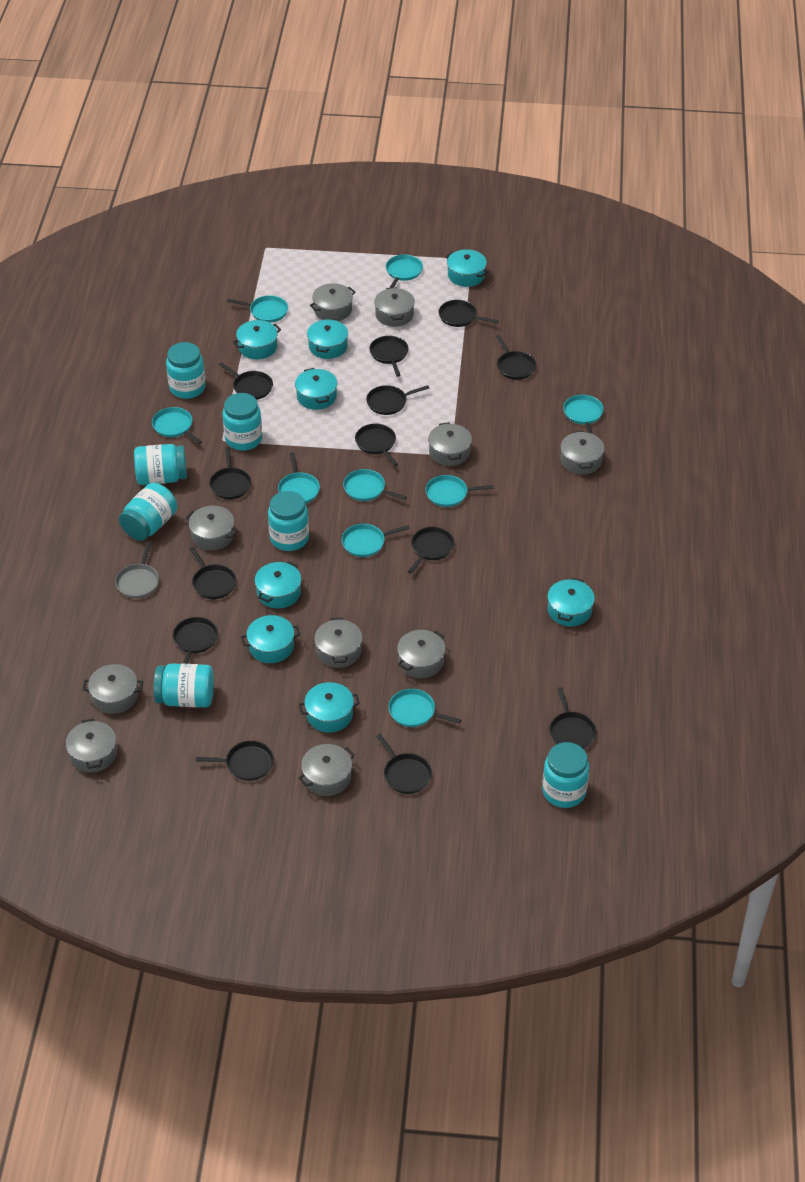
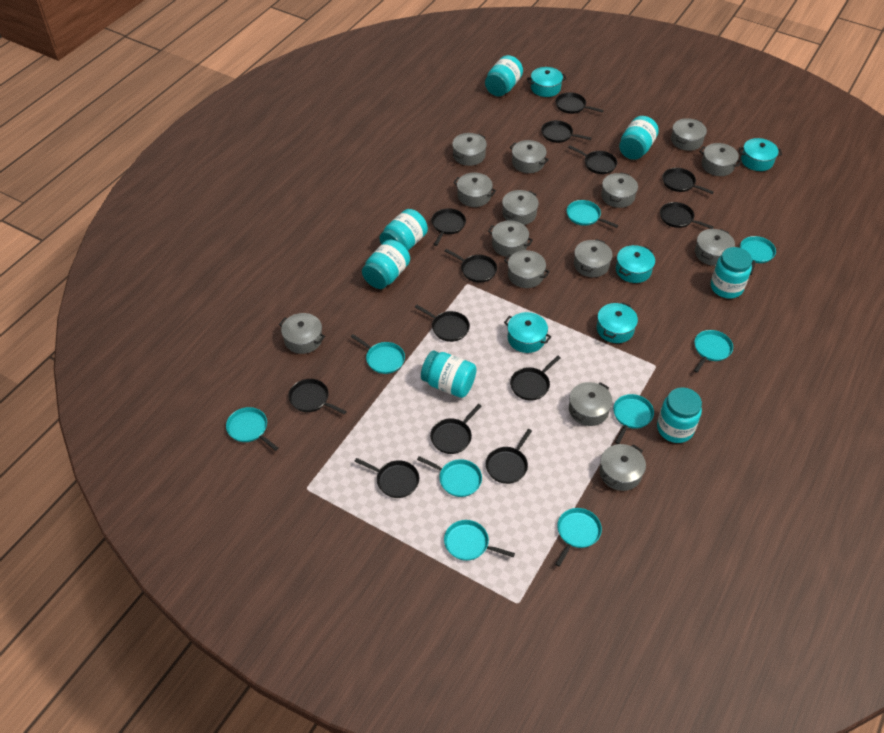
grey pan: [115,542,159,598] = 1 -> none = 0
grey pot: [66,718,117,773] [83,664,143,714] [186,506,238,550] [298,744,355,796] [310,283,356,321] [314,617,362,668] [374,287,415,327] [397,630,445,678] [428,422,472,466] [560,431,604,475] = 10 -> [279,313,325,354] [452,133,487,166] [453,173,496,207] [488,221,533,257] [502,190,539,225] [504,250,550,288] [510,140,549,173] [569,382,613,426] [574,239,613,277] [599,444,646,491] [601,172,638,208] [671,118,707,151] [695,229,735,266] [699,143,742,176] = 14
turquoise pot: [233,320,281,359] [241,615,300,663] [255,561,301,608] [295,368,337,410] [299,682,360,733] [307,318,348,359] [445,249,488,287] [547,578,595,626] = 8 -> [504,312,551,353] [527,67,567,97] [596,302,638,343] [616,245,655,283] [739,138,782,171] = 5

